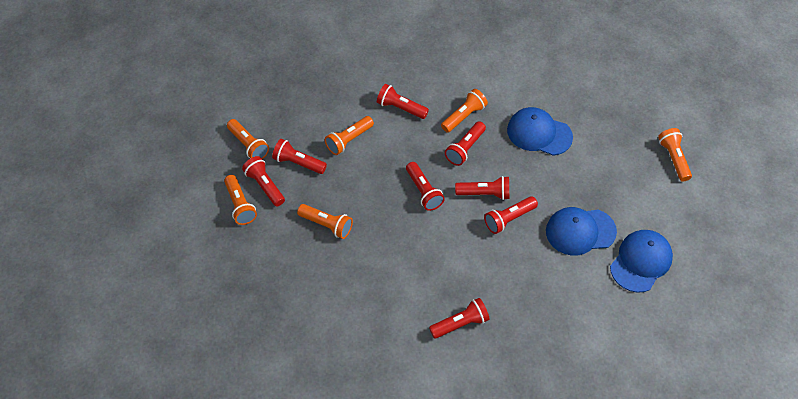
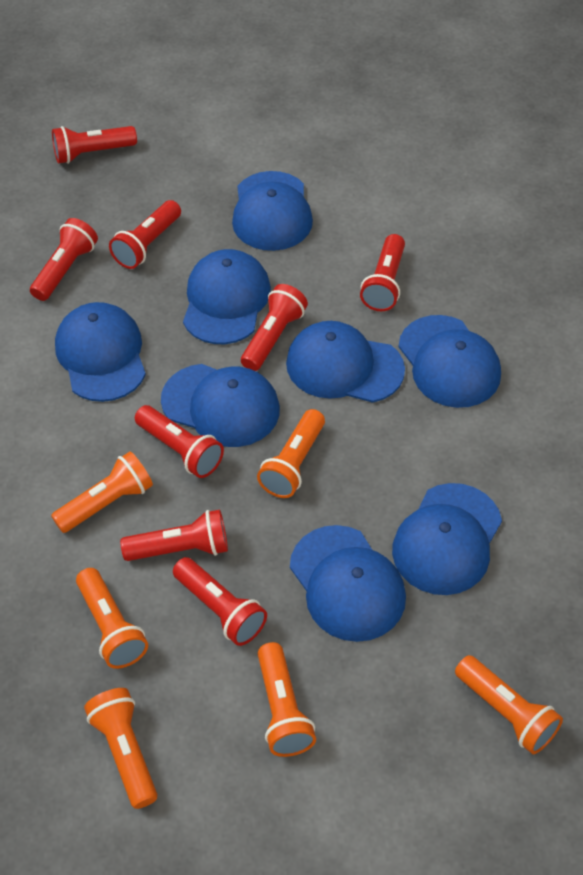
blue cap: [507,107,573,156] [546,207,617,256] [610,230,673,292] = 3 -> [55,302,146,402] [161,364,280,447] [183,249,271,344] [232,171,313,251] [286,321,405,403] [290,525,406,642] [392,483,502,595] [398,315,501,408] = 8

